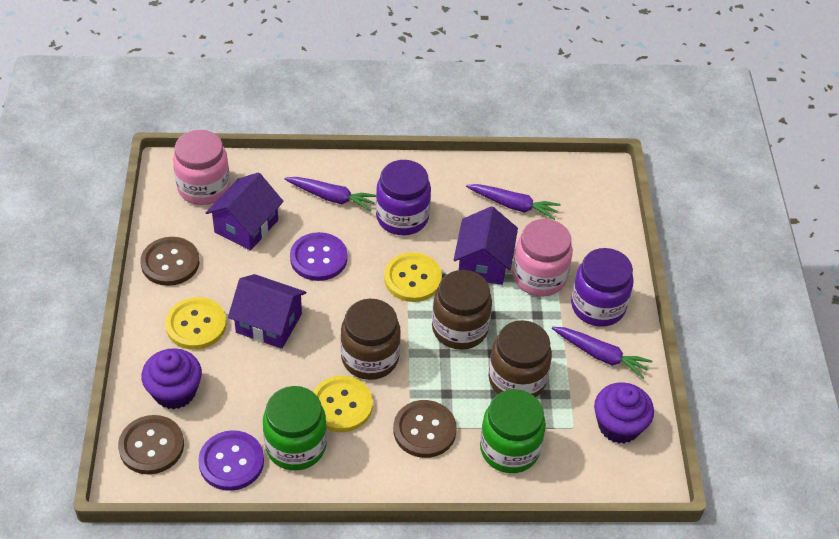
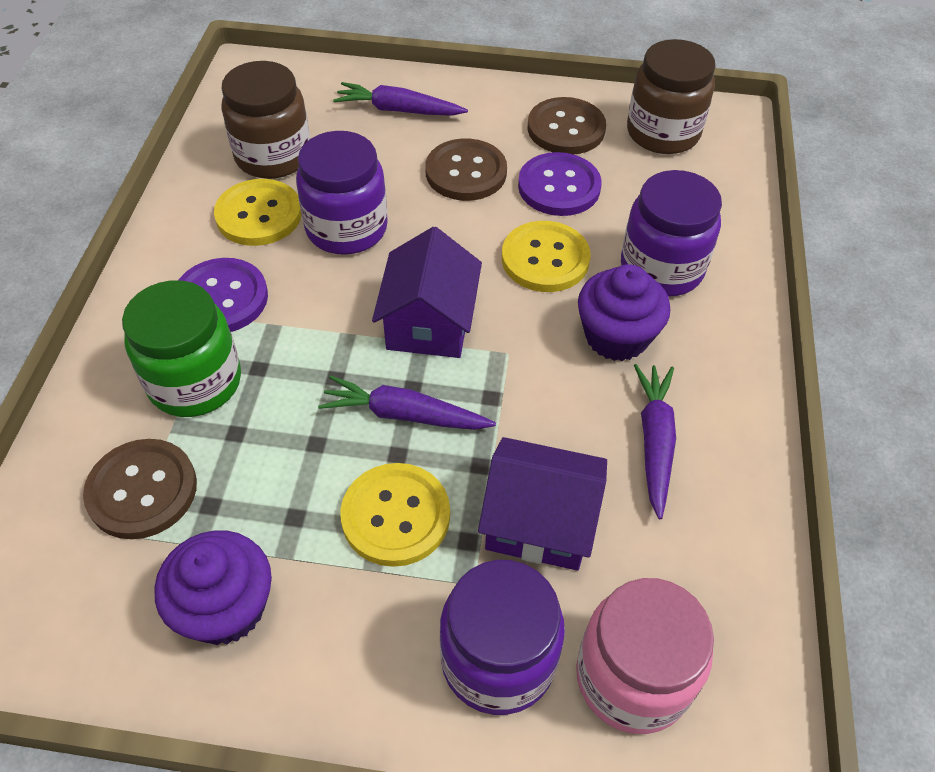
brown jar: [341,299,401,380] [432,270,492,350] [489,320,552,397] = 3 -> [221,61,310,179] [627,39,715,154] = 2
green jar: [263,386,327,471] [480,389,546,473] = 2 -> [122,280,241,417] = 1
pink jar: [173,130,230,205] [513,219,573,297] = 2 -> [576,578,714,734] = 1
purple house: [206,172,284,251] [228,274,306,349] [454,206,518,285] = 3 -> [372,227,482,358] [478,437,607,571] = 2
purple jar: [376,160,431,235] [571,248,634,326] = 2 -> [296,131,388,255] [440,560,565,715] [621,170,722,297] = 3

